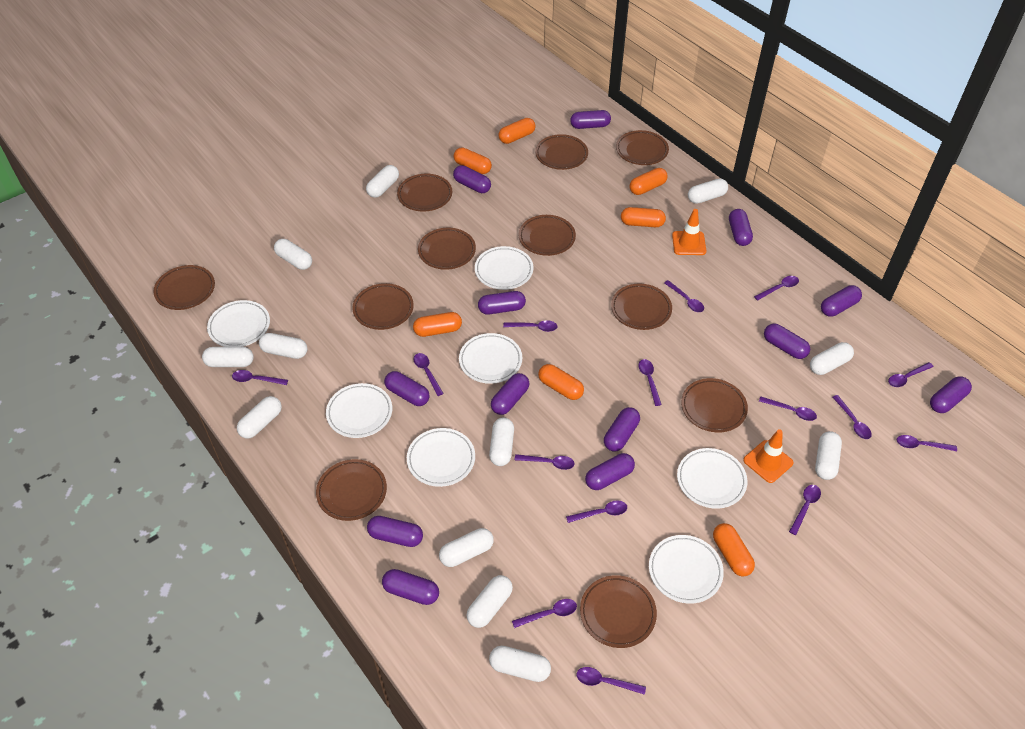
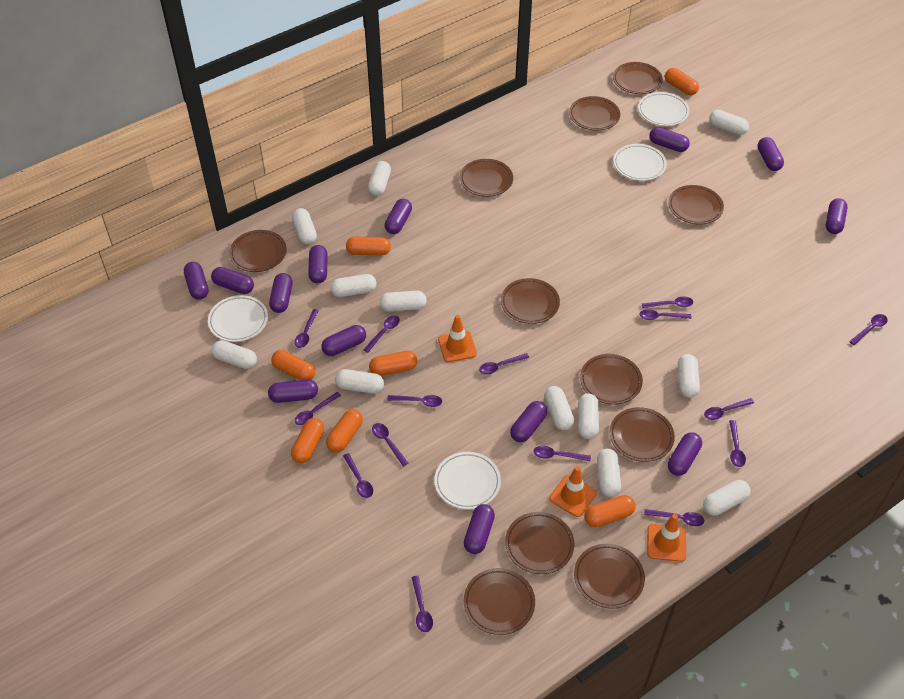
orange traffic cone: [672,209,706,255] [743,429,793,483] = 2 -> [438,315,477,362] [549,466,597,517] [647,514,686,562] = 3
white plate: [207,300,270,347] [326,383,392,438] [407,428,475,487] [459,333,522,384] [475,246,534,290] [649,535,724,604] [677,448,748,509] = 7 -> [208,295,268,342] [434,452,501,509] [613,144,667,181] [638,92,689,126] = 4

